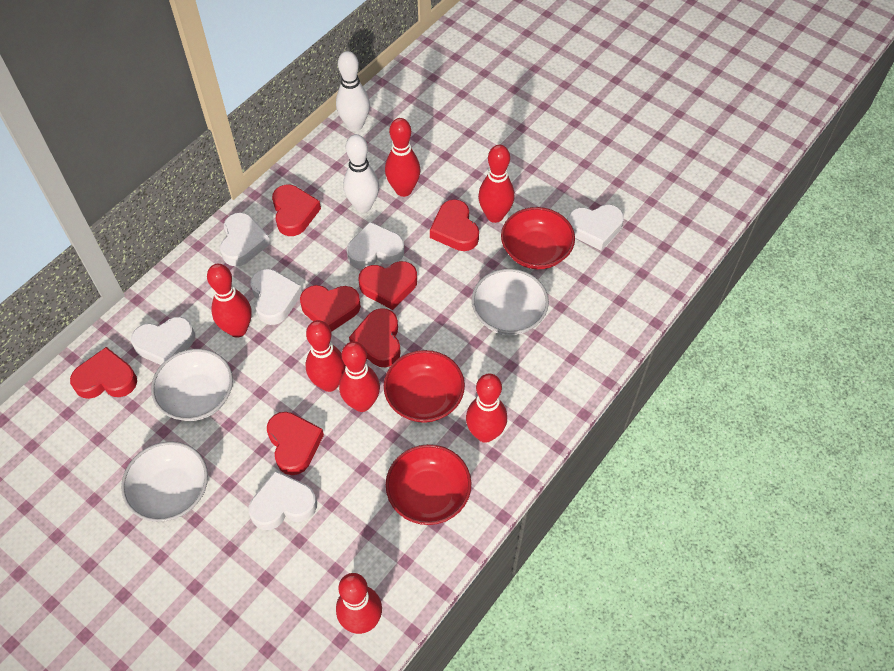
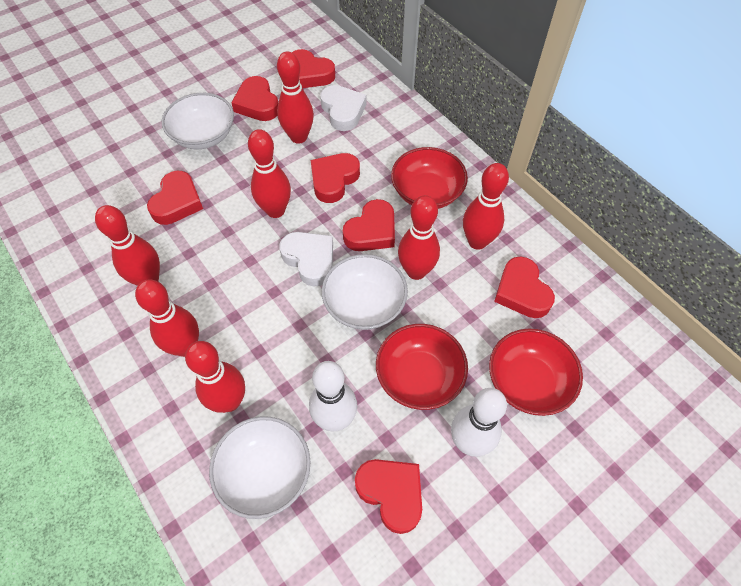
white heart: [131,317,195,365] [220,212,271,266] [248,471,317,530] [251,269,302,325] [347,222,404,269] [567,204,624,250] = 6 -> [279,232,333,287] [320,85,367,131] = 2

